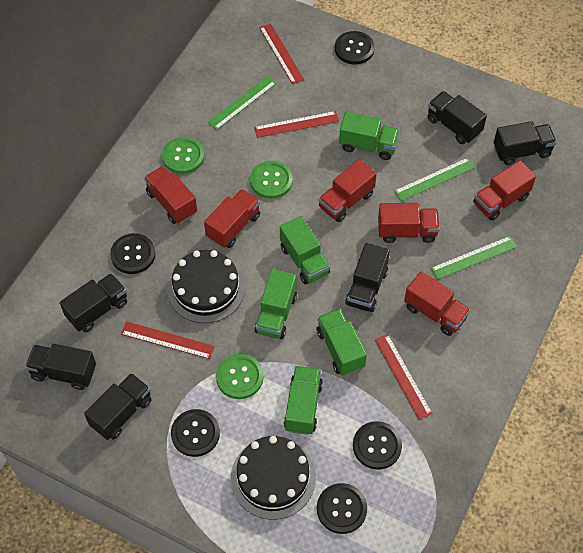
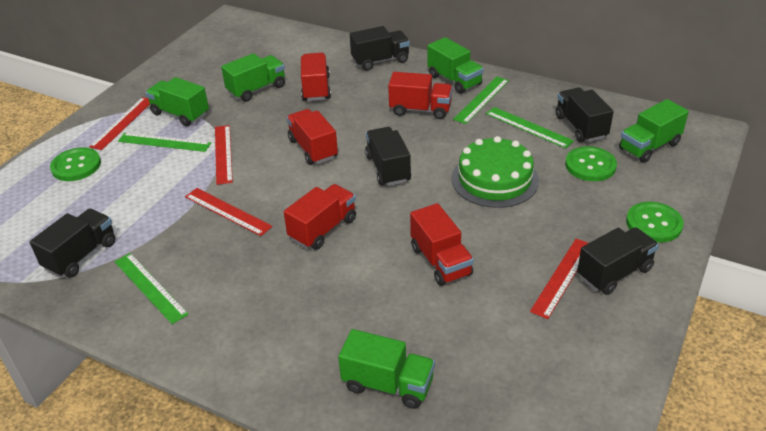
black button: [110,233,156,274] [171,409,220,457] [317,483,367,534] [335,31,375,64] [353,421,402,470] = 5 -> none = 0
black cake: [167,250,245,323] [231,436,316,520] = 2 -> none = 0
black truck: [25,344,96,390] [60,273,127,332] [84,373,152,440] [345,243,390,312] [427,91,487,144] [494,121,557,165] = 6 -> [30,209,116,278] [350,26,410,71] [365,127,411,186] [555,87,614,142] [577,227,659,295] = 5
green cake: none = 0 -> [452,136,539,208] = 1
green ruler: [208,76,277,130] [394,158,475,201] [431,236,517,280] = 3 -> [114,253,189,324] [118,133,211,152] [453,77,509,124] [486,107,574,148] = 4
red truck: [144,166,197,224] [204,189,260,248] [319,159,377,222] [378,203,440,243] [404,271,470,336] [473,160,536,221] = 6 -> [284,184,356,250] [287,109,338,165] [301,53,331,101] [388,72,453,119] [410,203,474,286] = 5

